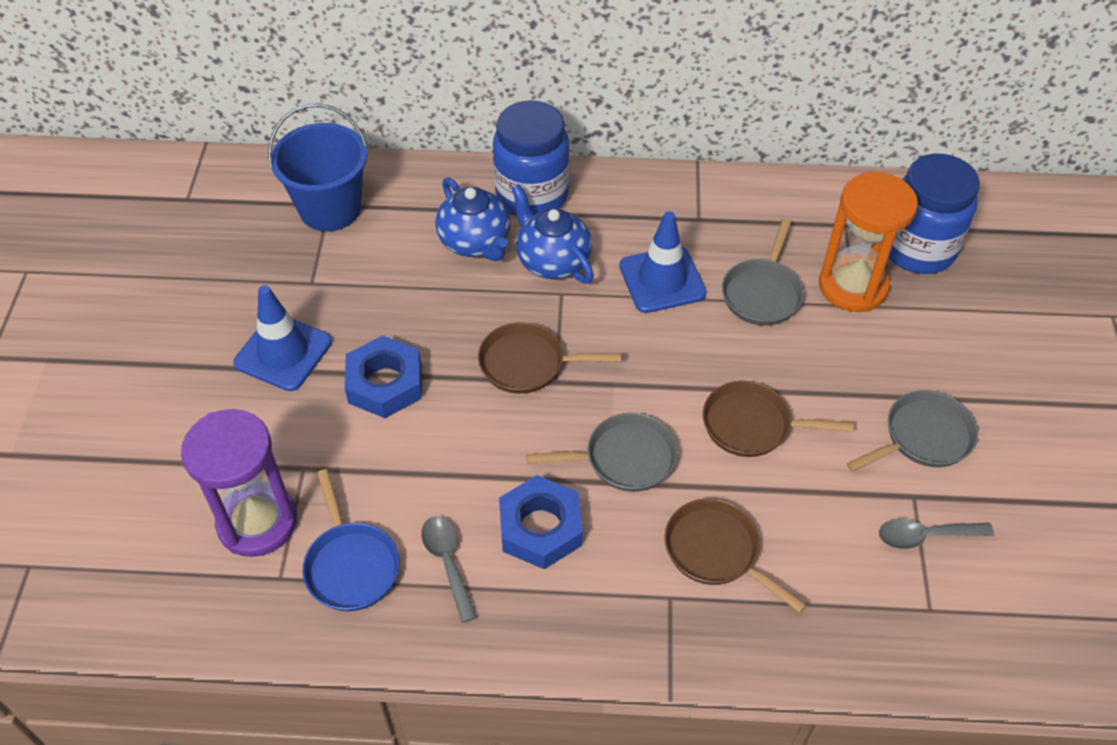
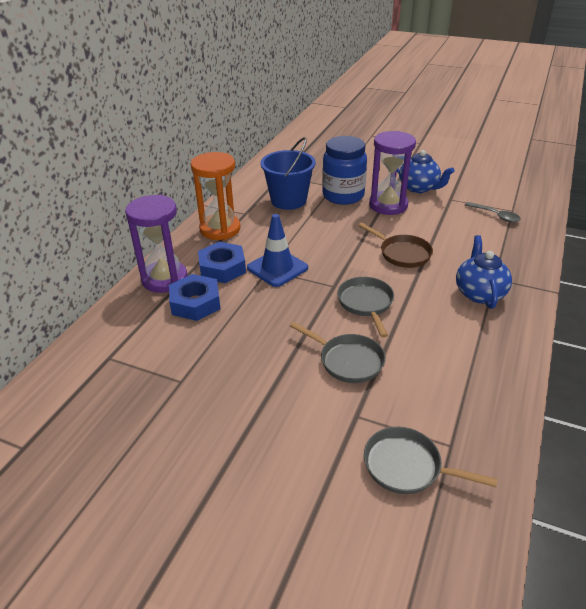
blue jar: [493,100,570,216] [888,154,980,274] = 2 -> [322,136,367,205] = 1
blue pan: [303,469,399,611] = 1 -> none = 0
blue traffic cone: [233,285,332,391] [619,211,707,313] = 2 -> [247,214,308,287] = 1
brown pan: [478,322,621,394] [665,498,807,613] [703,381,854,457] = 3 -> [358,223,433,268] = 1
grey spoon: [421,516,477,623] [879,519,994,549] = 2 -> [465,202,521,222] = 1
purple hourglass: [181,409,297,557] = 1 -> [125,195,188,293] [369,131,416,215] = 2

